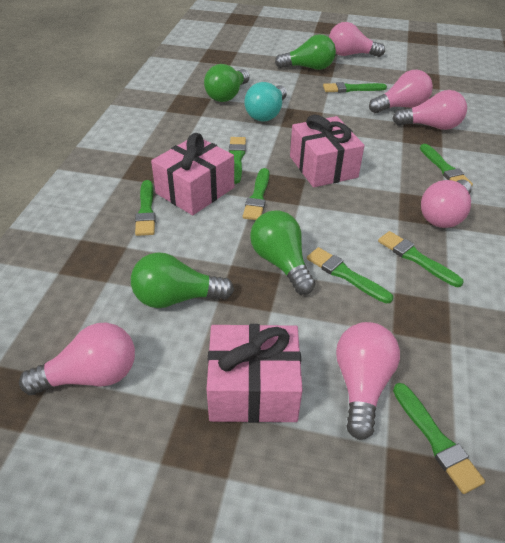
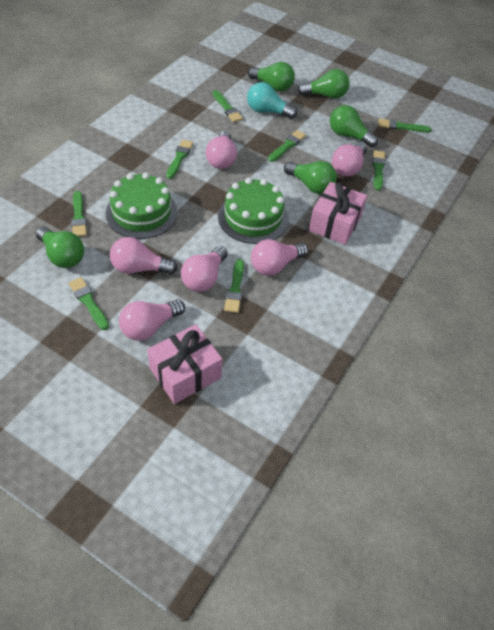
green cake: none = 0 -> [106,172,178,239] [218,178,288,244] = 2
green light bulb: [131,252,234,308] [204,64,250,102] [250,210,315,295] [275,34,336,70] = 4 -> [36,227,84,268] [248,62,295,91] [284,161,337,194] [297,69,349,99] [330,105,378,147] = 5
pink gift: [151,133,234,215] [207,324,303,423] [290,115,364,188] = 3 -> [147,324,222,404] [309,182,367,245] = 2

